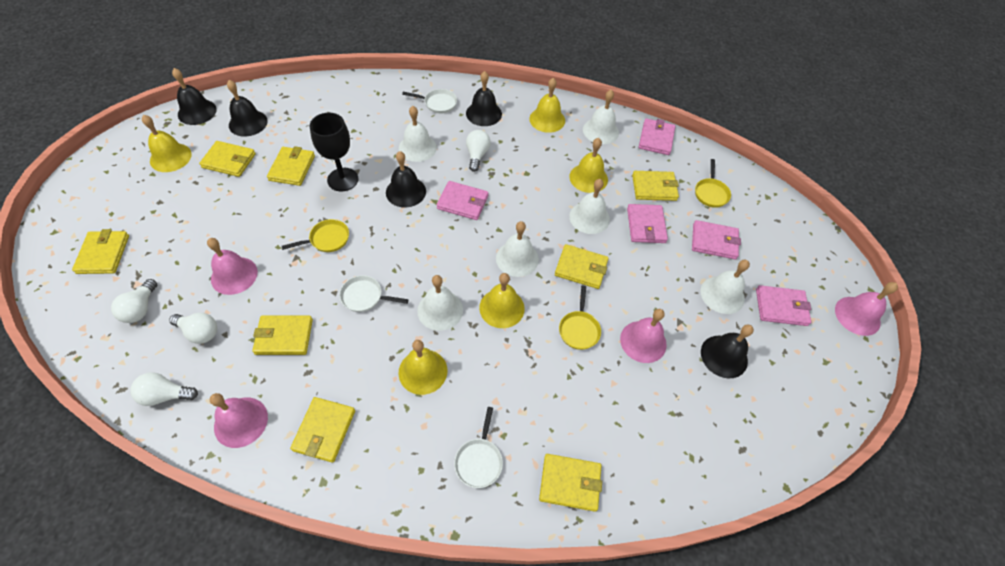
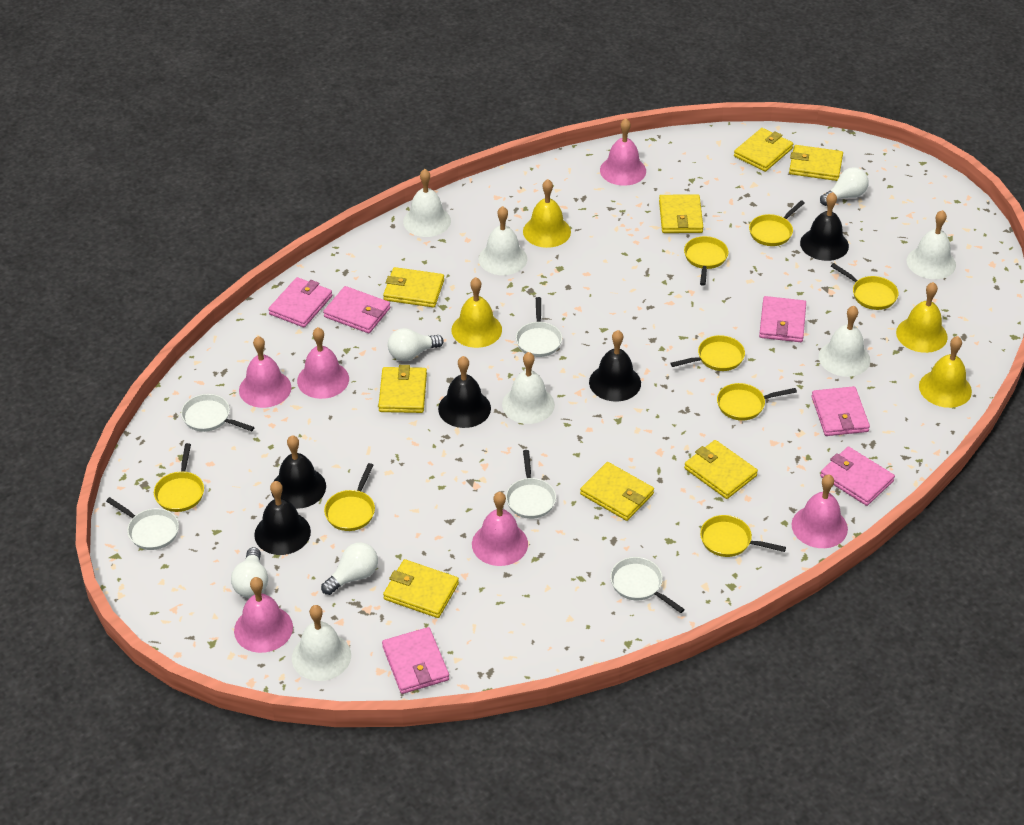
black goblet: [310,113,358,191] = 1 -> none = 0
pink bell: [207,238,258,295] [210,393,268,448] [620,309,667,363] [835,282,898,336] = 4 -> [234,577,293,653] [239,336,291,408] [297,327,349,399] [472,492,528,566] [600,119,646,186] [792,475,848,548] = 6
pink wallet: [437,181,488,220] [627,204,668,243] [639,118,675,155] [692,220,741,260] [756,285,811,326] = 5 -> [268,277,332,328] [323,286,390,333] [382,627,449,694] [759,296,806,342] [811,386,870,436] [820,447,895,506] = 6
white pan: [339,275,408,312] [402,89,457,113] [454,407,503,488] = 3 -> [106,497,179,550] [181,394,255,432] [506,450,556,519] [516,297,562,357] [610,557,685,613] = 5
yellow bell: [142,115,192,172] [398,340,447,395] [479,273,525,328] [529,78,565,133] [569,138,608,193] = 5 -> [452,277,502,348] [523,179,571,248] [896,282,948,353] [919,336,972,408] = 4
yellow pan: [282,219,349,252] [559,285,601,350] [695,159,731,208] = 3 -> [154,443,204,512] [324,463,375,531] [671,335,745,371] [684,236,728,286] [700,515,786,557] [717,383,797,421] [749,200,805,246] [831,263,899,310] = 8

